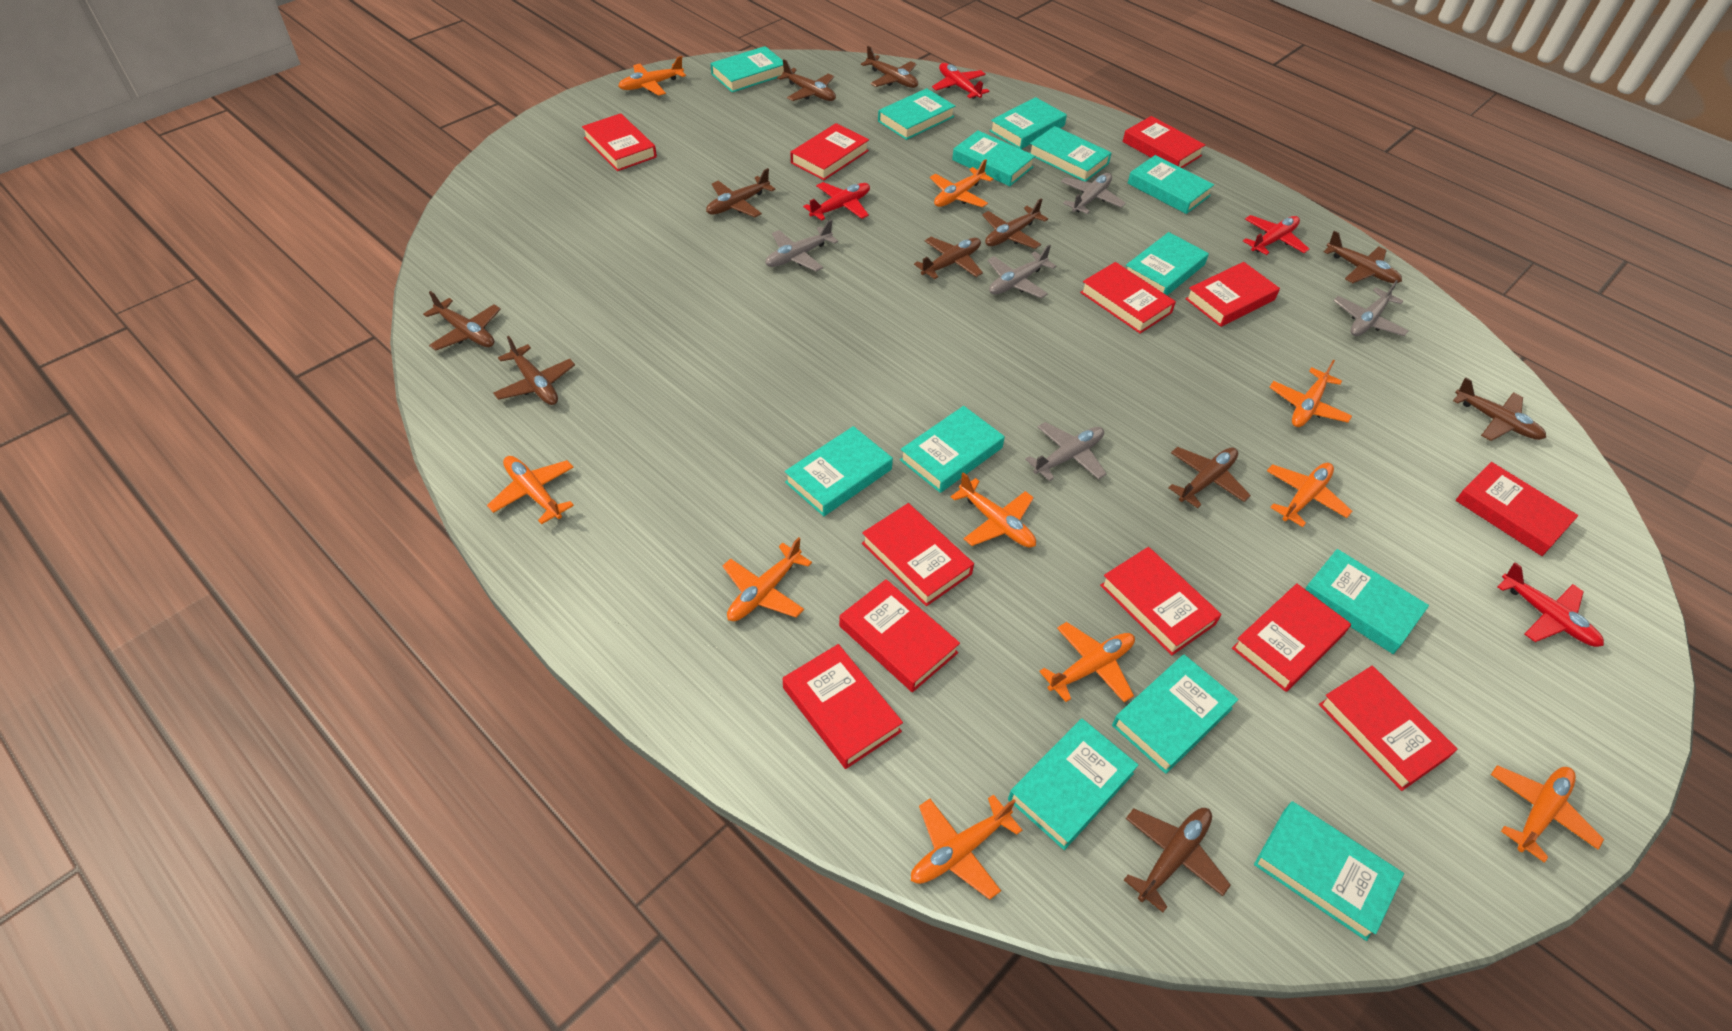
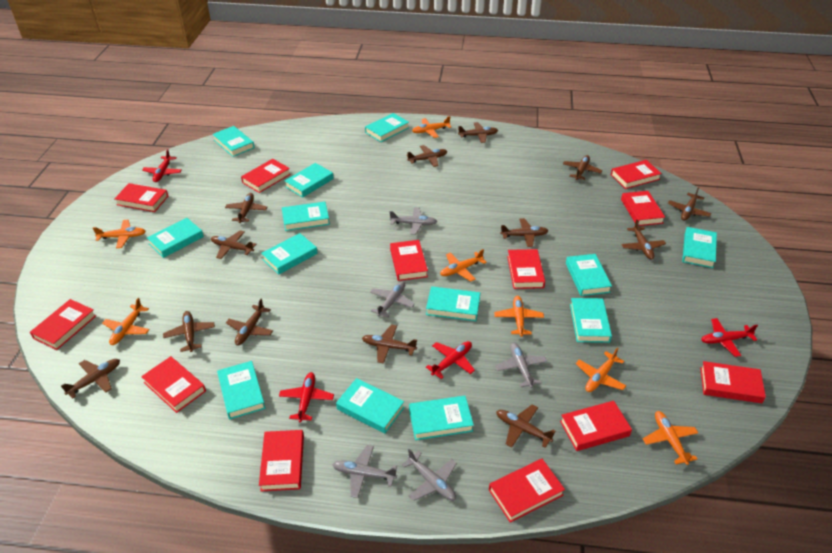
brown plane: [423,291,501,351] [493,336,575,405] [706,168,775,217] [777,59,836,101] [861,46,918,88] [914,237,983,279] [982,198,1048,249] [1124,808,1231,913] [1168,447,1251,508] [1324,231,1402,283] [1453,377,1546,441] = 11 -> [61,359,120,399] [163,311,215,352] [211,230,256,259] [225,193,267,223] [226,299,273,345] [362,324,417,363] [406,145,447,167] [458,122,498,143] [496,405,556,448] [500,218,548,247] [563,155,602,180] [621,219,666,260] [668,187,711,221] = 13
orange plane: [487,456,574,524] [618,56,686,96] [723,537,812,621] [911,794,1022,900] [930,159,993,207] [951,472,1036,548] [1039,622,1135,702] [1267,463,1352,527] [1270,360,1352,427] [1491,765,1604,863] = 10 -> [93,220,146,248] [102,298,150,345] [412,116,451,138] [440,249,487,281] [494,296,544,337] [576,347,626,392] [643,411,698,465] = 7

